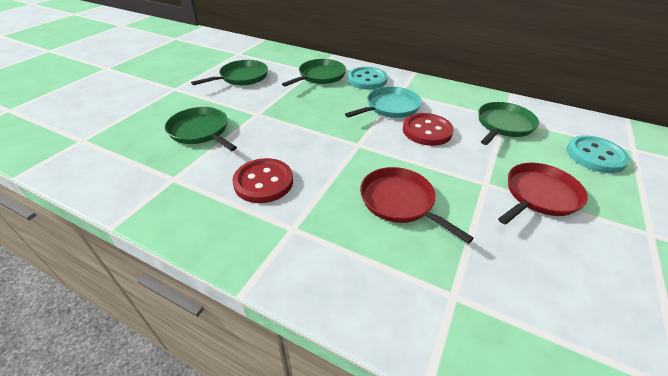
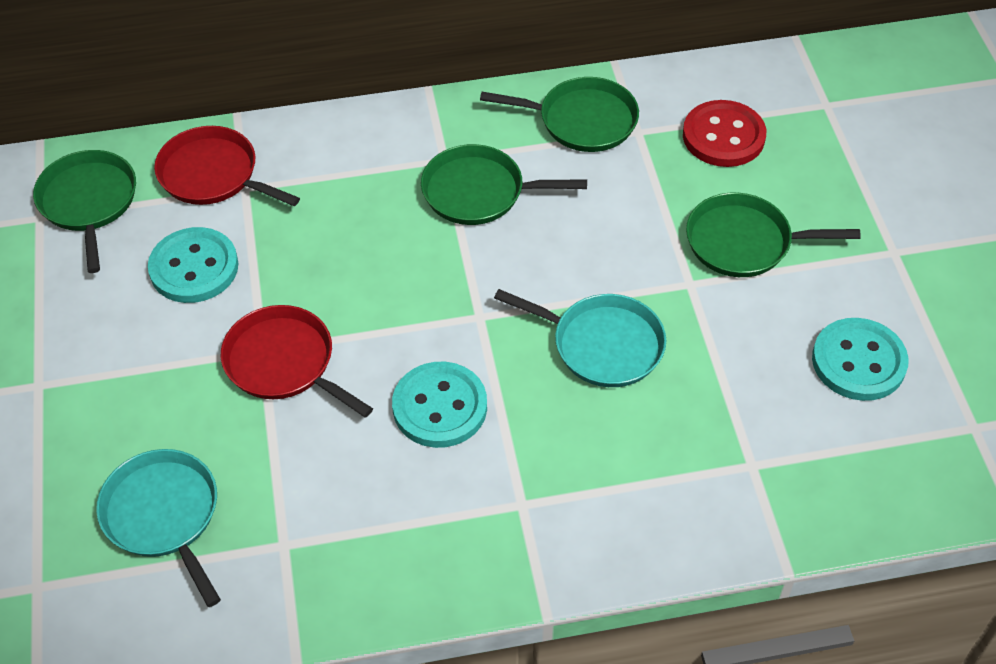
red button: [232,158,293,203] [403,113,454,146] = 2 -> [683,100,766,167] = 1
turquoise button: [347,67,388,89] [566,135,630,173] = 2 -> [148,227,238,303] [392,362,487,448] [812,318,908,401] = 3
turquoise pan: [345,86,422,118] = 1 -> [96,449,221,607] [494,289,666,387] = 2

